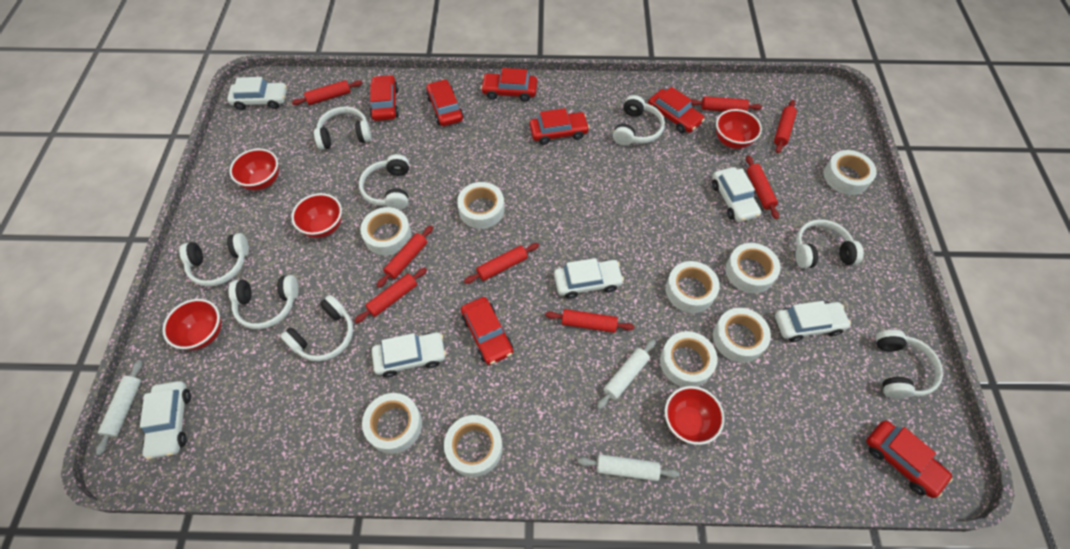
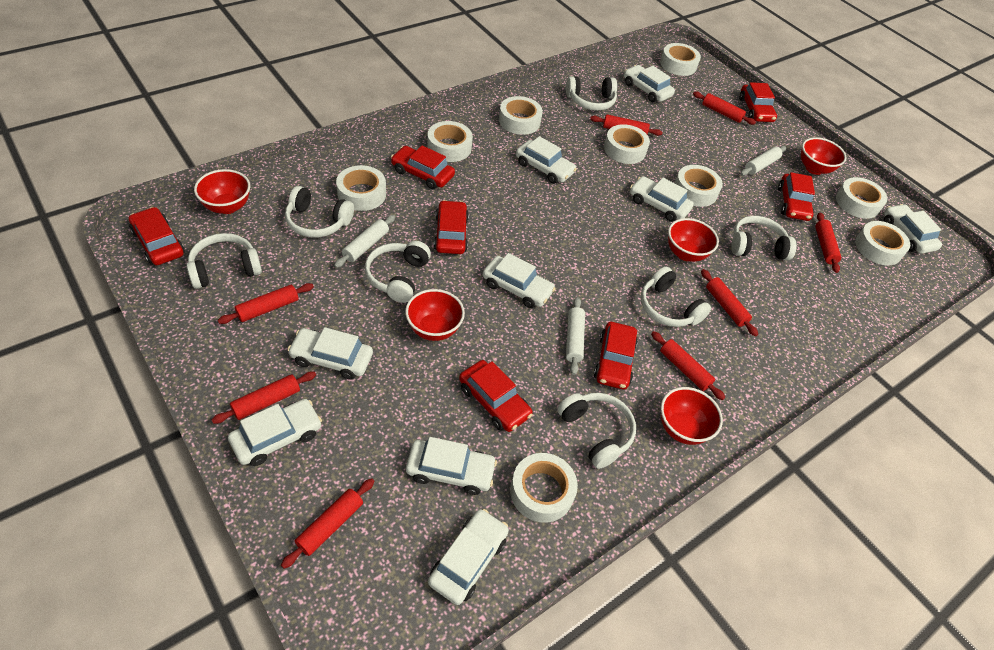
white car: [140,381,191,459] [227,77,287,110] [372,332,446,377] [554,258,624,299] [712,167,761,222] [775,301,851,342] = 6 -> [228,399,322,466] [288,327,373,380] [406,437,497,495] [428,509,509,605] [483,253,556,308] [516,136,577,184] [624,65,675,102] [630,176,694,222] [884,204,942,254] = 9
white headphones: [179,233,249,287] [228,275,299,329] [280,295,353,362] [314,106,372,150] [359,154,409,210] [613,95,665,146] [795,219,864,268] [876,330,943,399] = 8 -> [187,233,262,289] [285,186,354,238] [365,241,431,303] [557,393,636,469] [566,76,617,111] [640,267,711,327] [731,216,797,260] = 7

